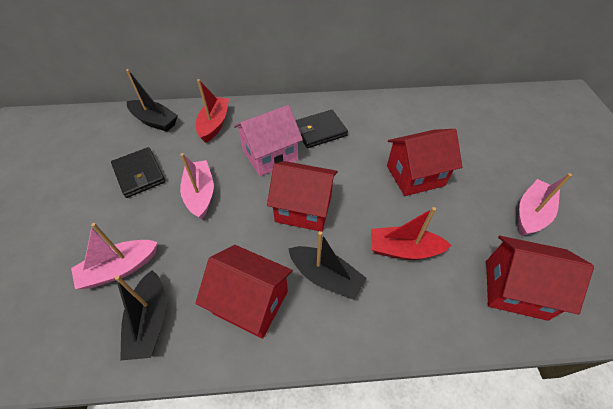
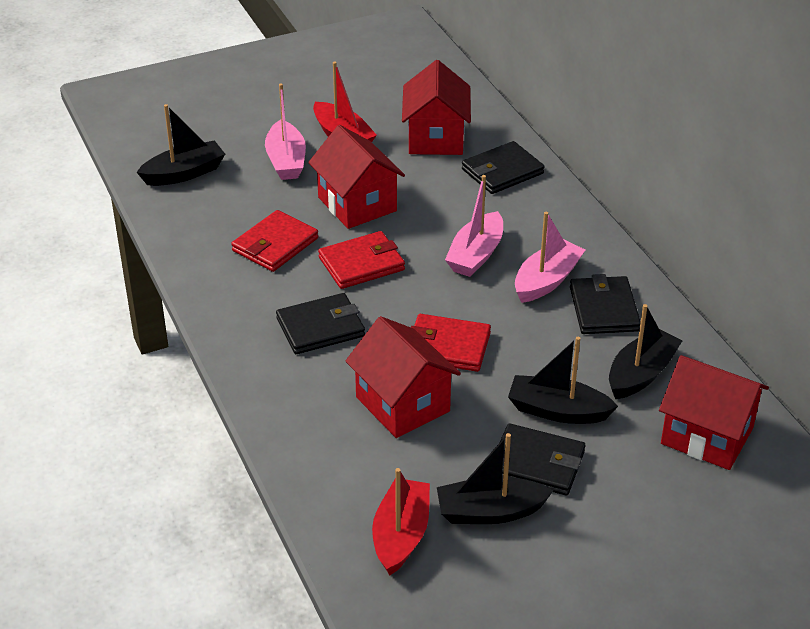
black boat: [115,270,166,361] [126,69,178,132] [288,231,367,300] = 3 -> [137,104,225,186] [437,433,553,524] [508,337,618,424] [609,304,683,399] = 4
black wallet: [111,147,166,198] [295,110,348,148] = 2 -> [276,293,365,354] [462,141,544,194] [500,423,585,496] [570,274,641,334] = 4
pink house: [234,105,303,176] = 1 -> none = 0
red wallet: none = 0 -> [231,210,318,272] [318,231,405,289] [411,314,491,372] = 3

